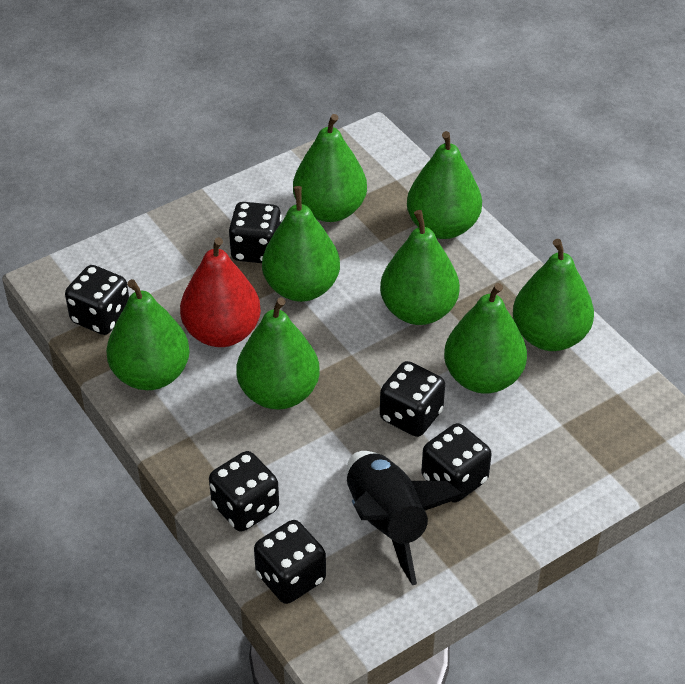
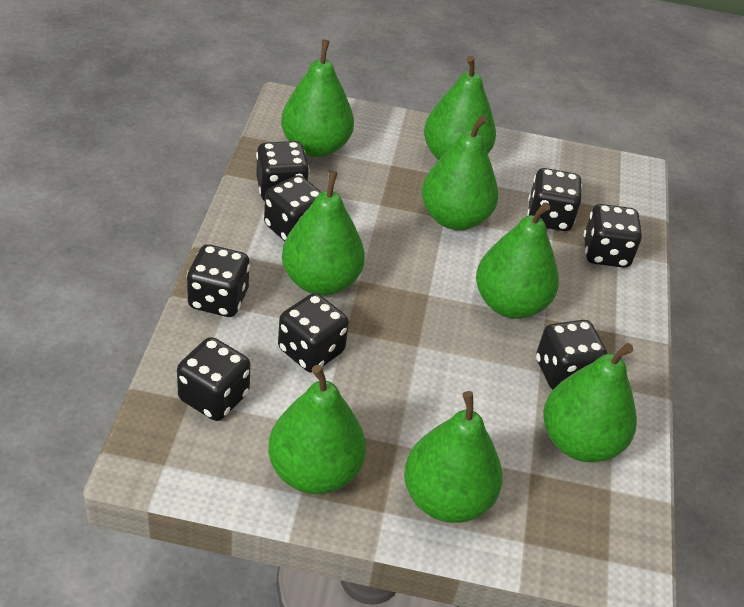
black dice: [65,265,129,335] [209,451,279,532] [229,202,282,263] [254,520,326,604] [380,361,445,437] [421,423,492,503] = 6 -> [177,337,251,421] [187,244,250,317] [256,141,309,201] [264,175,321,241] [278,293,349,373] [527,168,582,231] [536,320,607,390] [584,204,642,268] = 8
black rocket: [347,451,465,585] = 1 -> none = 0
red pear: [180,237,261,347] = 1 -> none = 0

